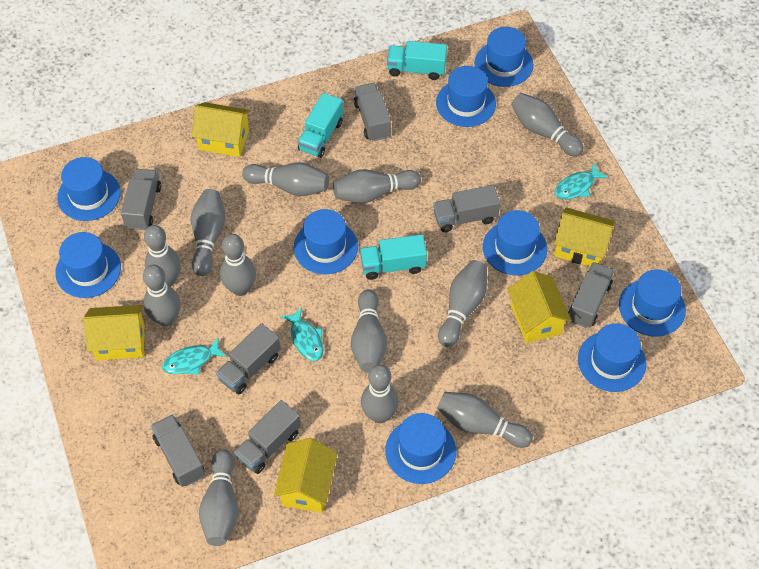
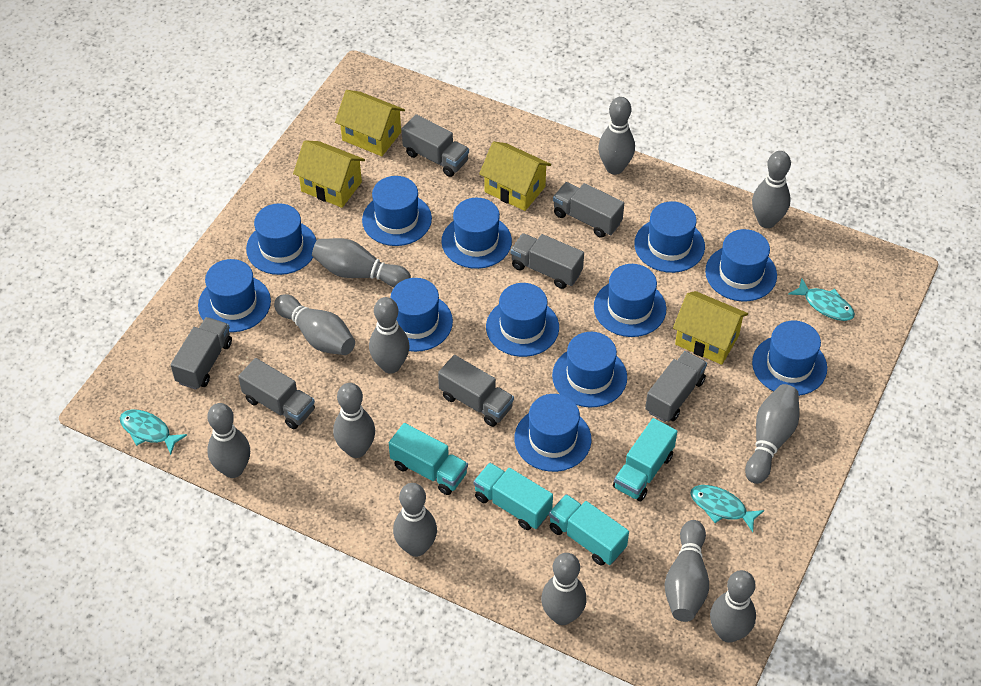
blue hat: [55,232,121,298] [57,157,121,221] [294,209,358,275] [385,413,456,484] [436,66,496,127] [474,27,533,87] [483,210,547,276] [578,323,646,392] [619,270,686,336] = 9 -> [198,259,271,332] [246,203,317,275] [362,176,432,246] [391,278,453,352] [441,198,512,269] [486,283,559,357] [514,394,591,472] [552,332,627,408] [594,264,666,337] [634,201,705,273] [705,229,777,301] [752,321,827,396] = 12
turquoise truck: [298,93,343,158] [360,235,427,280] [387,41,447,80] = 3 -> [389,423,468,495] [473,463,553,530] [549,494,629,566] [613,418,677,501] = 4
yellow house: [84,305,144,360] [192,102,251,157] [274,438,338,513] [508,271,571,343] [554,207,615,266] = 5 -> [293,140,365,208] [335,90,405,156] [479,141,551,211] [673,291,748,365] = 4

